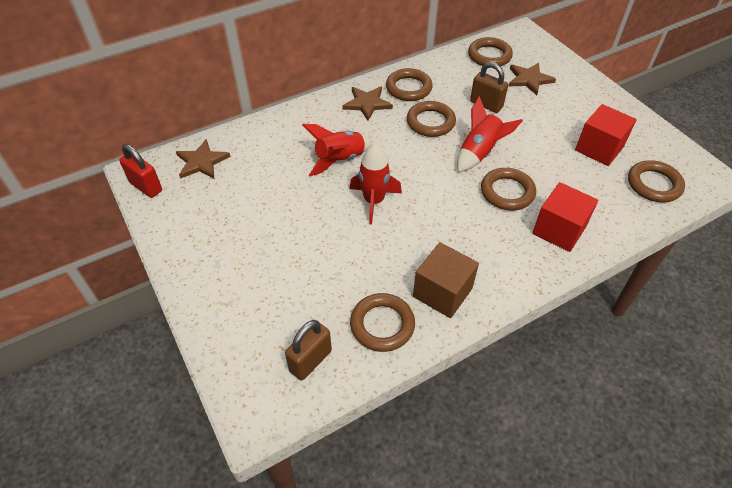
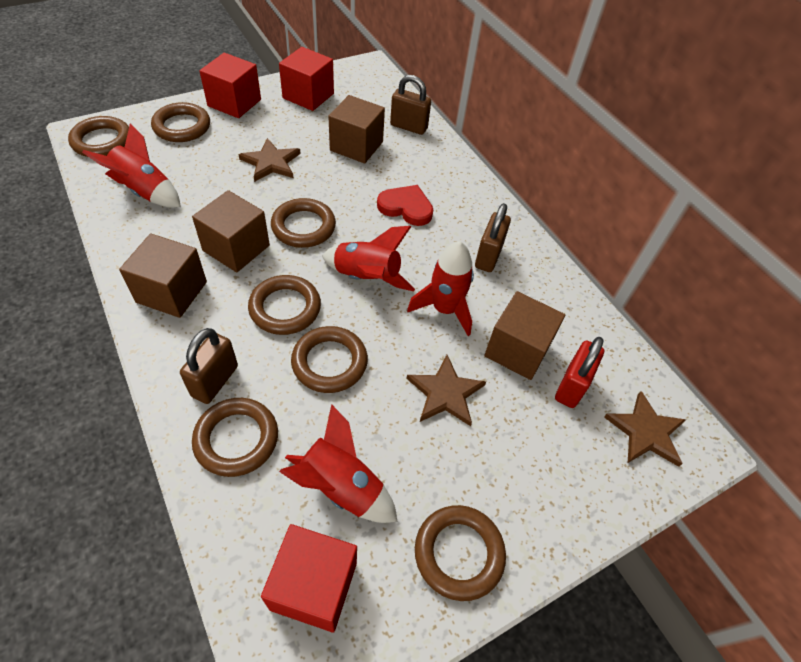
brown cube: [413,242,479,318] = 1 -> [119,233,207,318] [192,190,270,273] [328,95,385,164] [484,291,565,380] = 4
brown padlock: [285,320,332,381] [470,62,508,113] = 2 -> [180,328,238,404] [390,75,431,135] [475,203,511,272] = 3
brown ring: [350,293,415,352] [386,68,433,101] [407,101,456,137] [468,37,513,66] [481,168,536,211] [628,160,685,203] = 6 -> [68,116,129,157] [151,102,210,142] [192,398,278,477] [248,275,321,335] [271,198,336,248] [291,326,368,393] [415,505,506,601] = 7
red cube: [532,182,598,252] [575,104,637,166] = 2 -> [199,53,261,118] [261,524,357,633] [279,47,334,111] = 3
red heart: none = 0 -> [377,185,433,226] = 1
red rocket: [302,124,372,176] [349,144,402,225] [457,96,523,172] = 3 -> [82,123,181,208] [279,404,398,523] [322,226,415,291] [407,241,474,336] = 4

